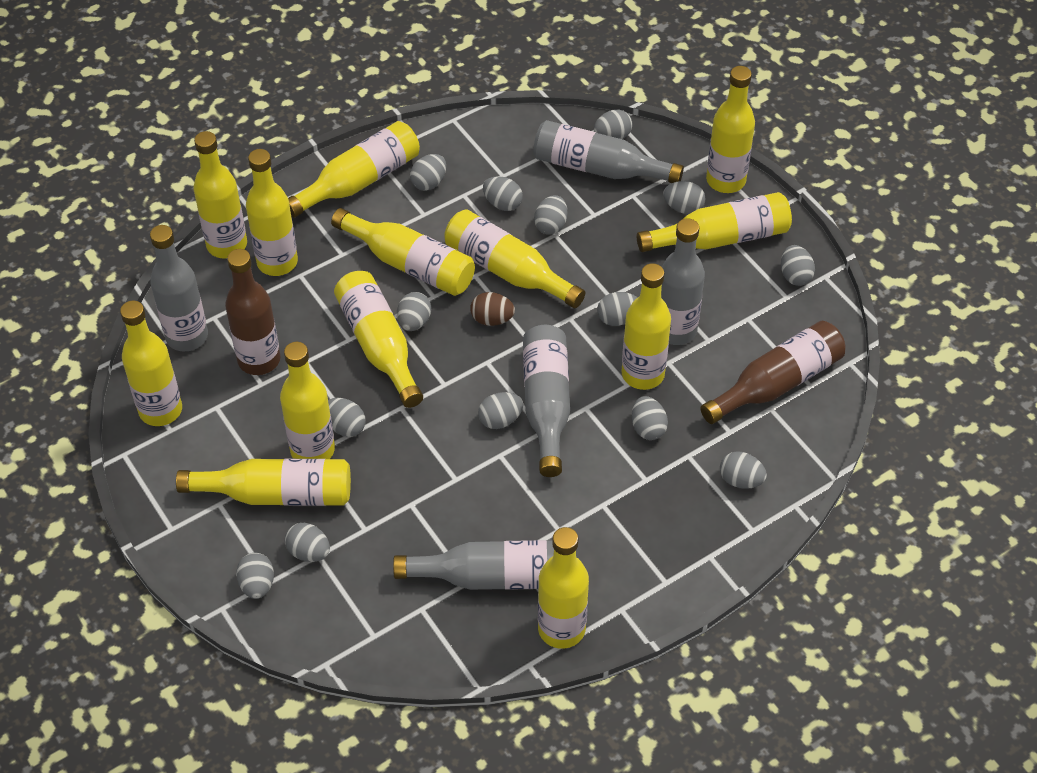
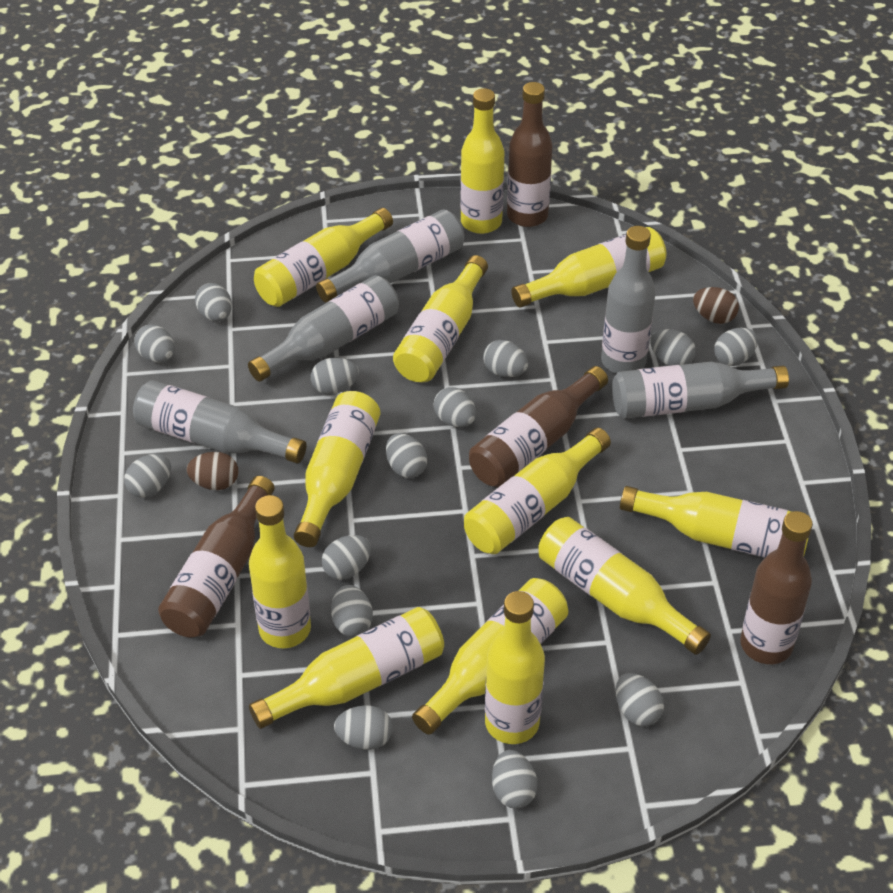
brown bottle: [225,249,281,375] [700,321,845,424] = 2 -> [158,476,275,637] [469,366,608,487] [507,82,553,227] [740,511,813,664] = 4
brown egg: [470,292,515,326] = 1 -> [187,452,239,490] [693,287,739,324] = 2
yellow bottle: [120,301,182,426] [176,459,351,506] [194,131,247,259] [246,149,298,276] [280,342,335,459] [288,121,420,218] [331,208,475,296] [334,271,423,408] [444,209,585,308] [538,527,589,649] [622,263,671,390] [637,192,792,252] [706,66,755,193] = 13 -> [249,495,311,648] [249,607,444,729] [254,208,393,307] [294,391,380,547] [393,255,488,382] [412,578,568,735] [460,88,504,234] [464,427,611,554] [485,591,545,744] [511,227,666,308] [538,517,711,655] [620,486,809,558] = 12

